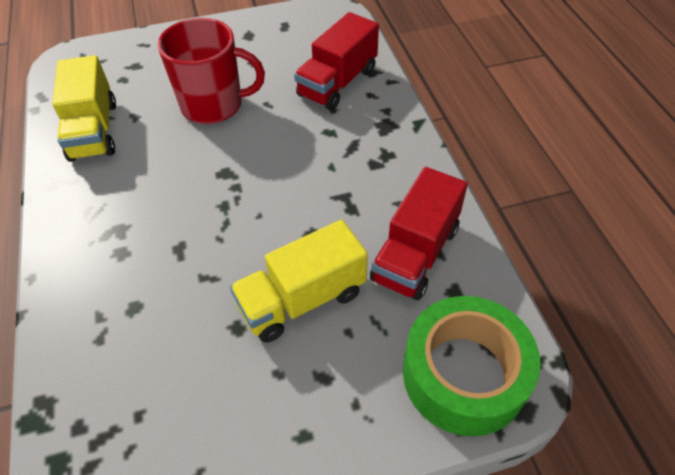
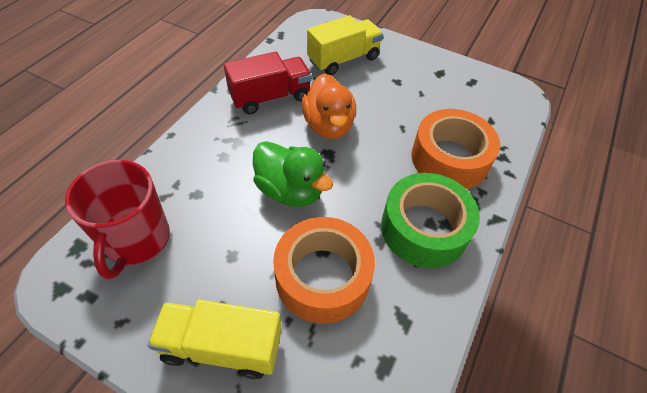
green duck: none = 0 -> [253,141,333,207] = 1
orange duck: none = 0 -> [302,73,356,139] = 1
orange tape: none = 0 -> [273,217,375,324] [411,109,500,189] = 2
red truck: [294,12,379,110] [370,167,468,300] = 2 -> [224,52,312,114] = 1

